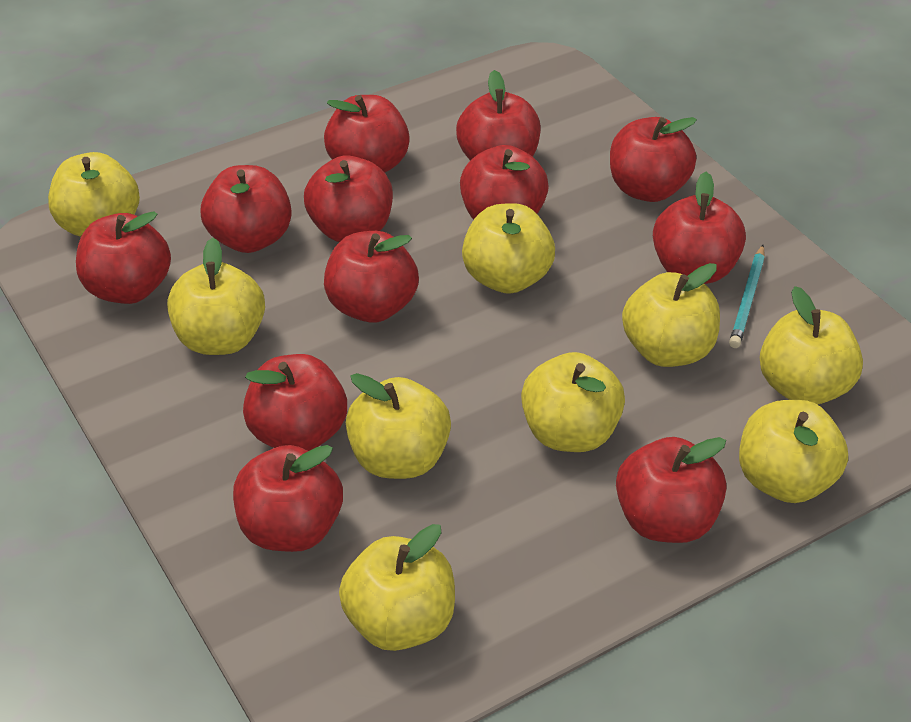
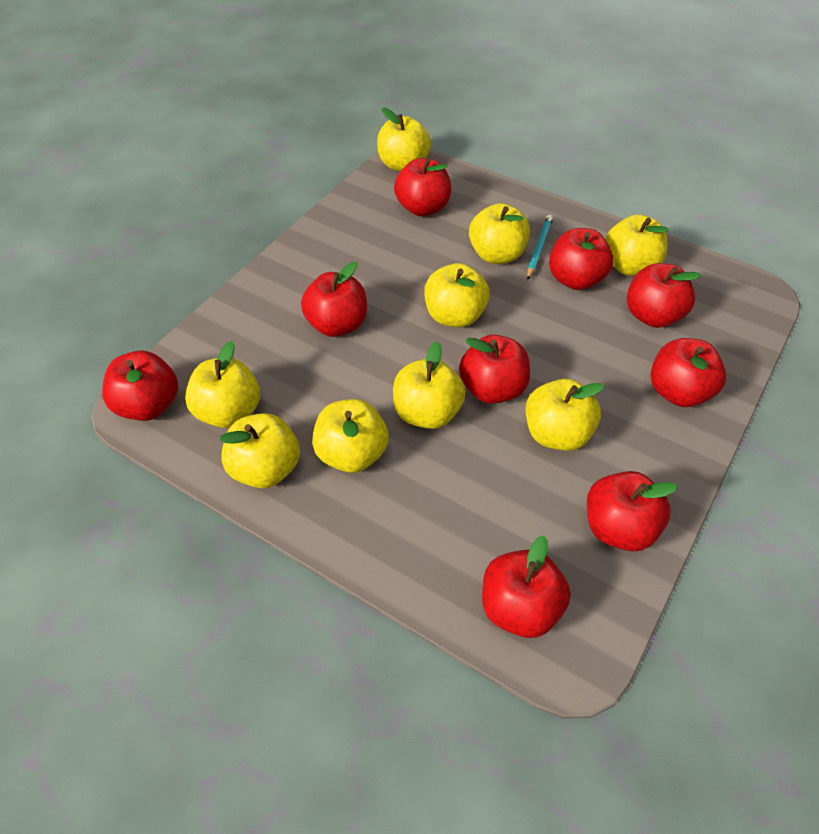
red apple: [76,211,171,304] [201,165,292,253] [233,445,343,552] [243,354,347,451] [304,155,393,242] [324,95,410,172] [324,231,419,323] [456,70,541,161] [460,145,549,220] [610,117,697,202] [616,437,727,543] [653,172,746,284] = 12 -> [102,351,178,421] [301,262,367,337] [394,158,451,216] [459,335,530,404] [482,536,571,638] [549,228,613,290] [587,471,678,552] [627,263,702,328] [651,338,726,407] = 9

